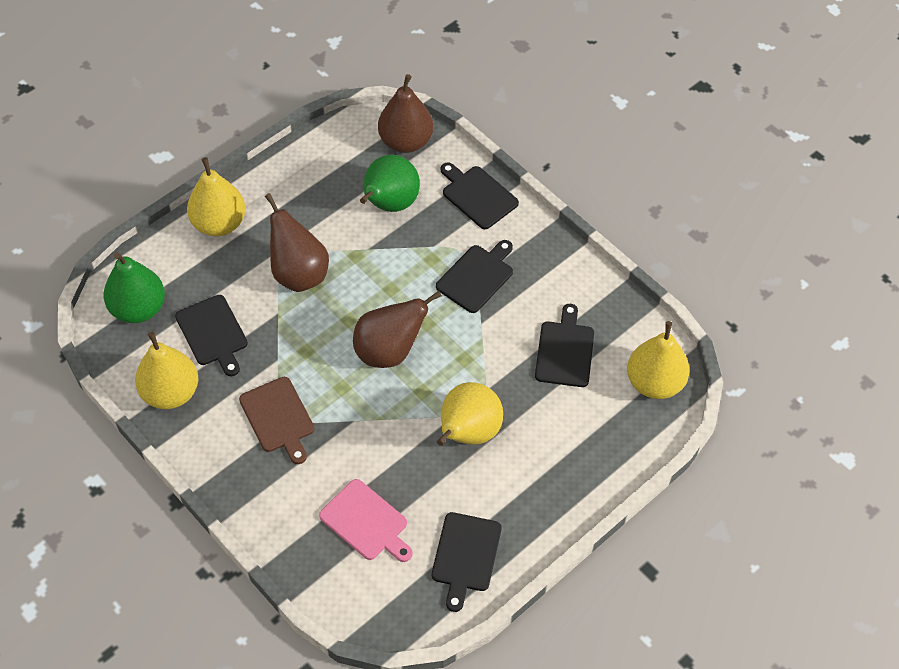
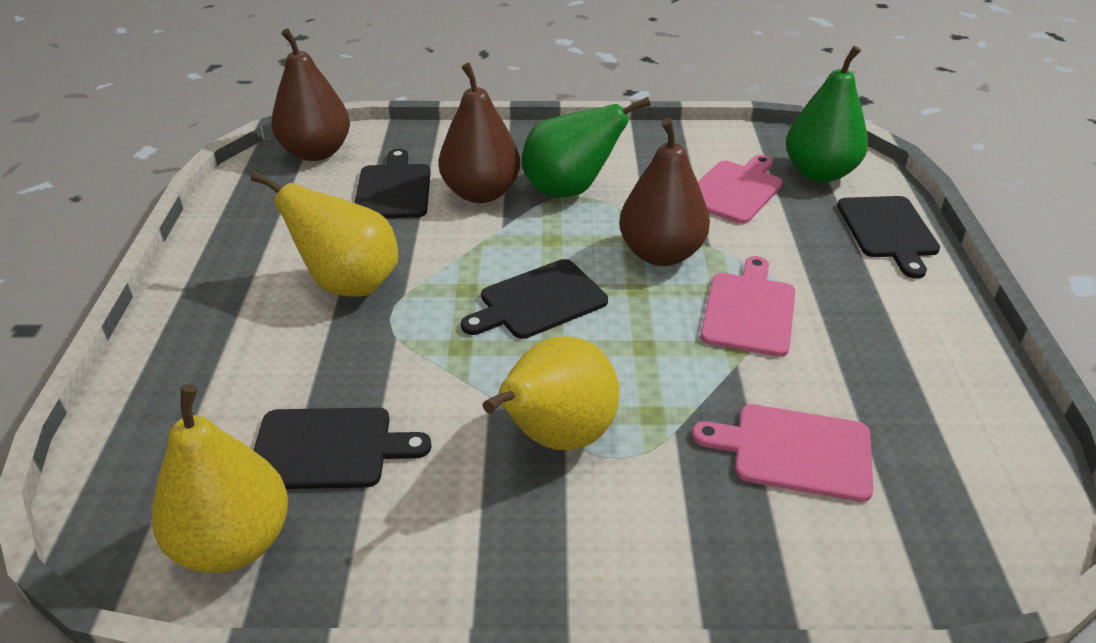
black cutting board: [175,295,248,376] [432,512,502,612] [436,240,513,313] [441,162,519,229] [535,304,594,387] = 5 -> [253,407,432,489] [355,149,431,218] [461,259,608,339] [837,196,940,278] = 4
brown cutting board: [239,377,314,464] = 1 -> none = 0
pink cutting board: [319,479,413,562] = 1 -> [692,404,873,502] [698,155,782,224] [700,256,795,357] = 3
yellow pear: [135,332,198,409] [187,157,246,236] [437,382,503,446] [627,321,690,399] = 4 -> [152,384,288,573] [251,171,398,297] [483,337,620,450] = 3

